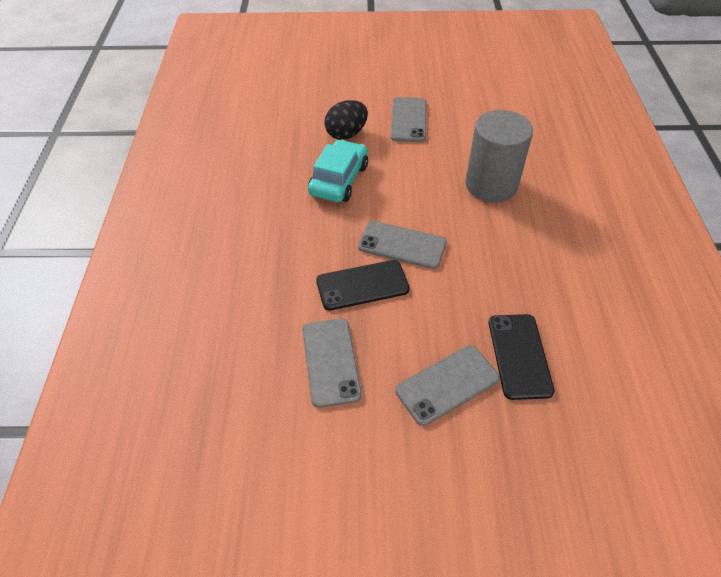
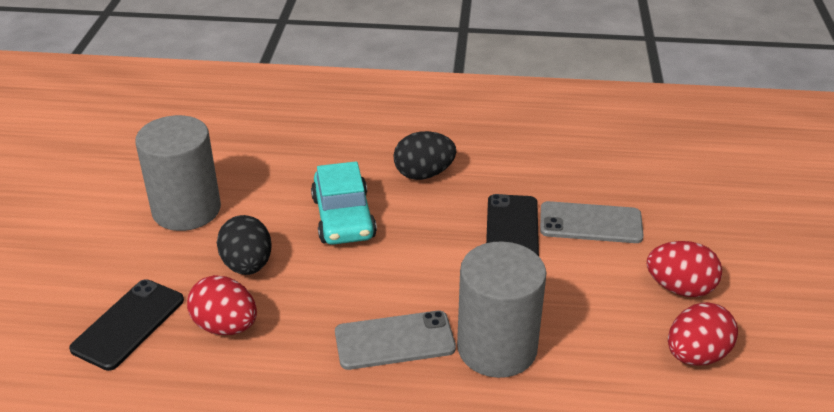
black egg: [324,100,368,140] = 1 -> [217,215,272,275] [393,131,456,180] = 2
grey cylinder: [465,110,533,202] = 1 -> [135,115,221,231] [457,241,547,378] = 2
grey phone: [302,319,362,408] [358,221,447,269] [390,97,427,142] [395,345,500,426] = 4 -> [335,311,456,370] [540,201,644,243] = 2
red egg: none = 0 -> [187,275,257,335] [647,241,722,297] [668,302,738,366] = 3

